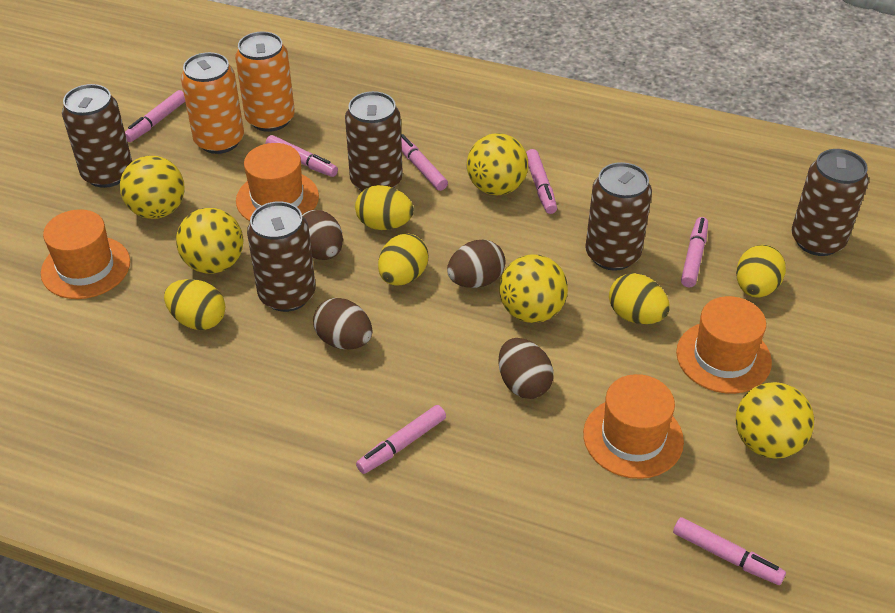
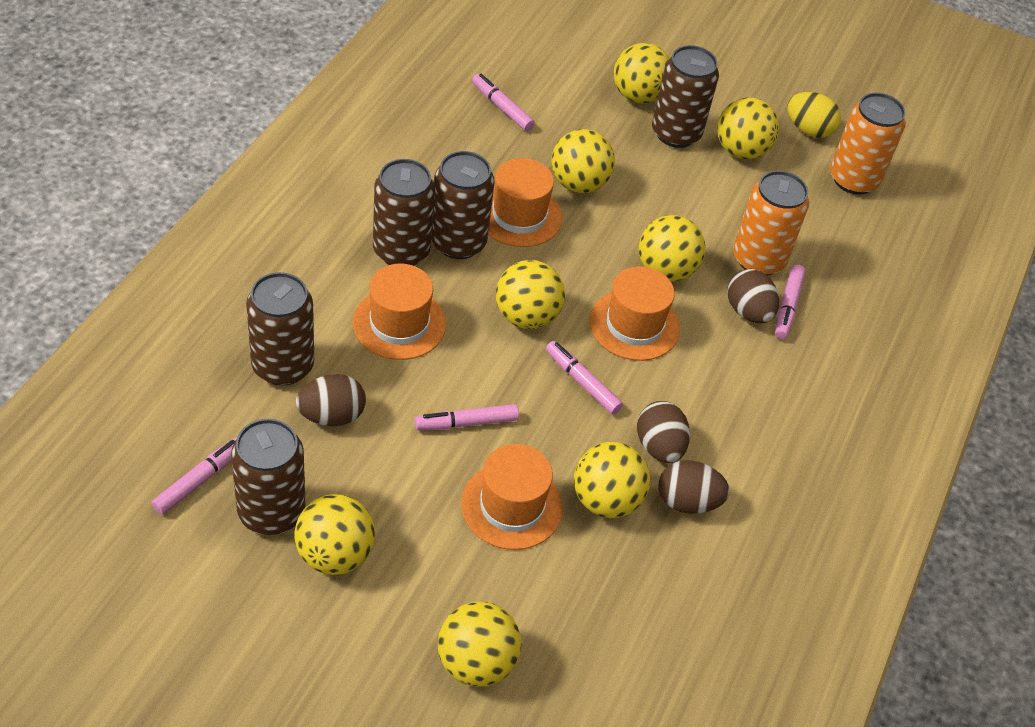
pink marker: [125,90,185,142] [266,135,338,177] [356,405,446,474] [401,134,448,191] [526,149,557,214] [673,517,786,585] [681,217,708,287] = 7 -> [151,438,237,515] [415,404,519,430] [472,74,535,131] [546,341,623,415] [775,265,806,339] = 5
yellow ball: [120,156,185,219] [176,208,243,274] [467,133,528,196] [499,254,568,323] [736,382,814,459] = 5 -> [294,494,375,575] [438,601,521,687] [496,260,565,329] [551,129,615,193] [574,442,650,518] [613,43,669,104] [639,215,705,282] [717,97,779,159] = 8
yellow egg: [164,279,225,330] [355,185,414,230] [378,234,428,286] [609,273,670,324] [736,245,786,297] = 5 -> [787,92,841,138] = 1

